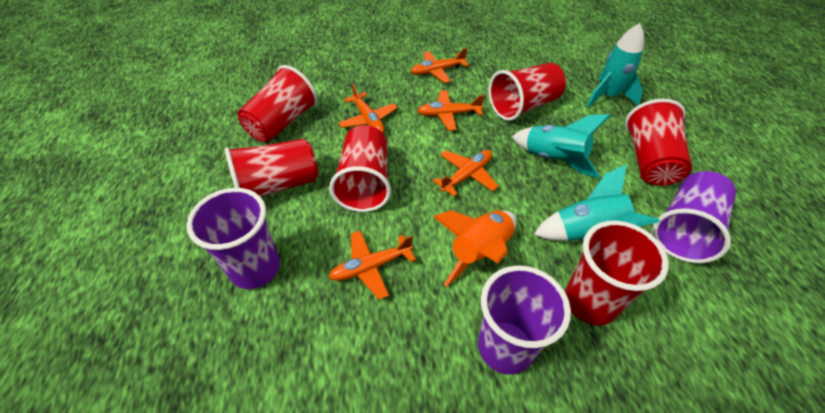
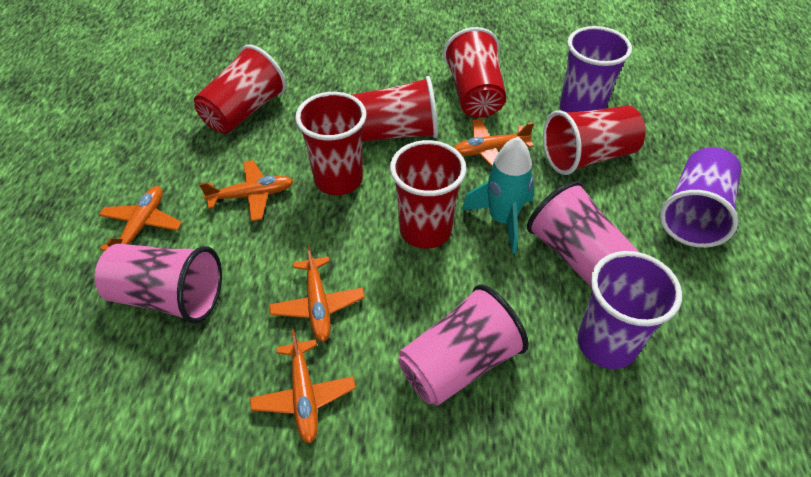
orange rocket: [434,210,517,287] = 1 -> none = 0
pink cup: none = 0 -> [94,244,222,324] [398,284,529,406] [527,181,640,288] = 3
turquoise rocket: [512,114,610,178] [534,164,660,241] [586,23,644,107] = 3 -> [461,137,534,254] = 1

